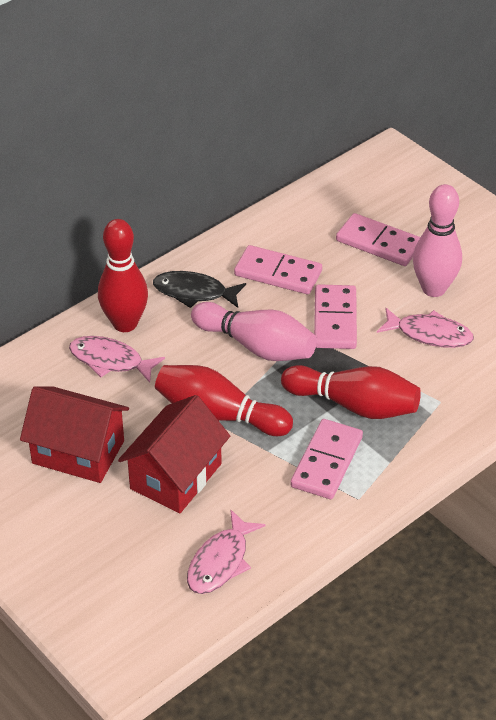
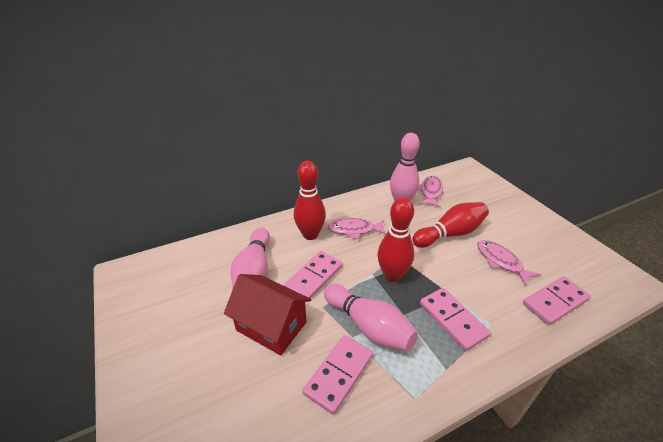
black fish: [153,271,246,308] = 1 -> none = 0
pink bowling pin: [191,302,317,361] [413,184,462,297] = 2 -> [230,228,270,288] [324,284,418,351] [390,133,420,201] = 3
red house: [20,386,129,483] [118,395,230,513] = 2 -> [224,274,311,356] = 1

